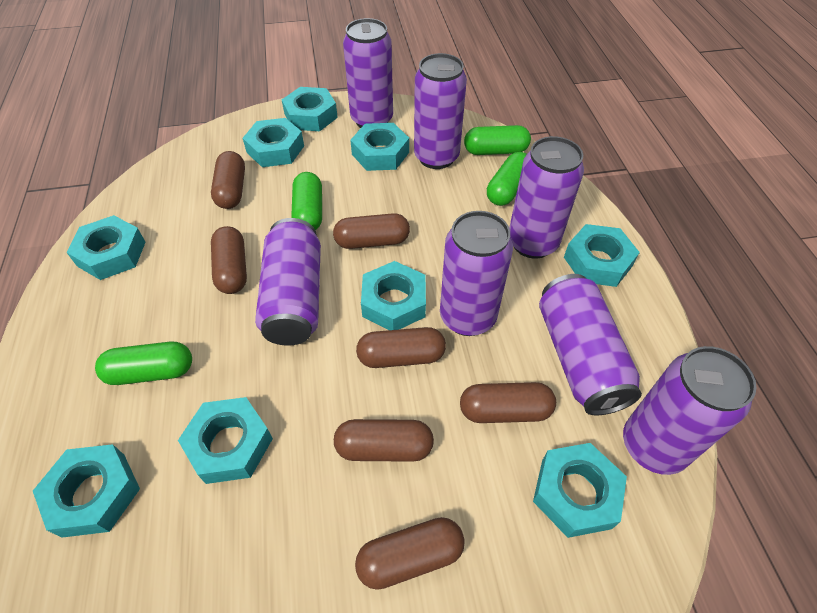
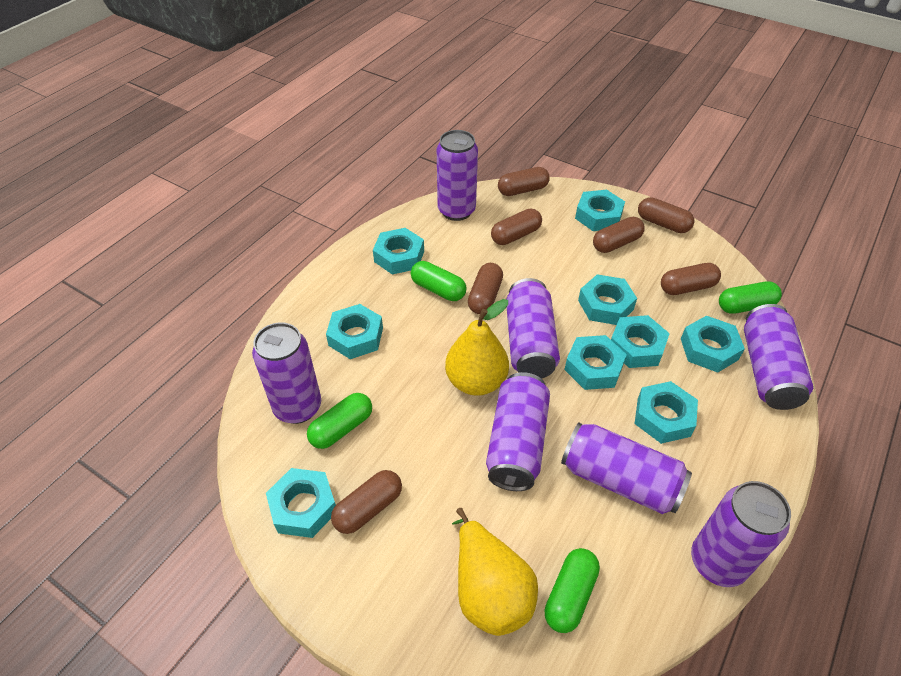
yellow pear: none = 0 -> [445,299,509,396] [452,508,538,636] = 2

